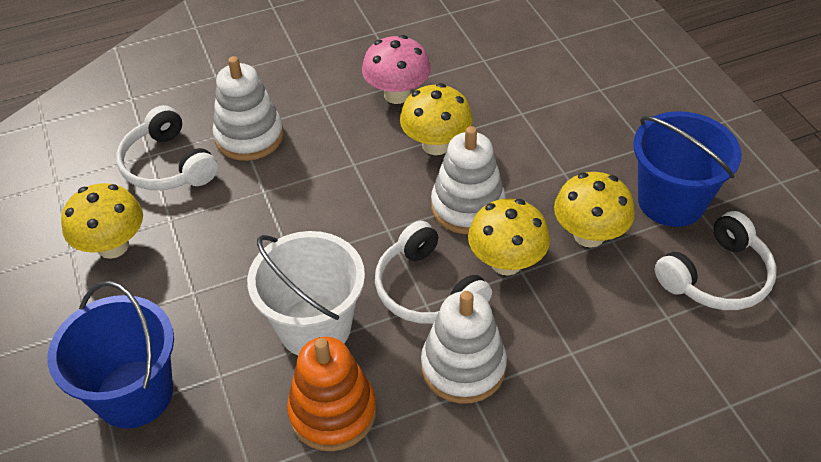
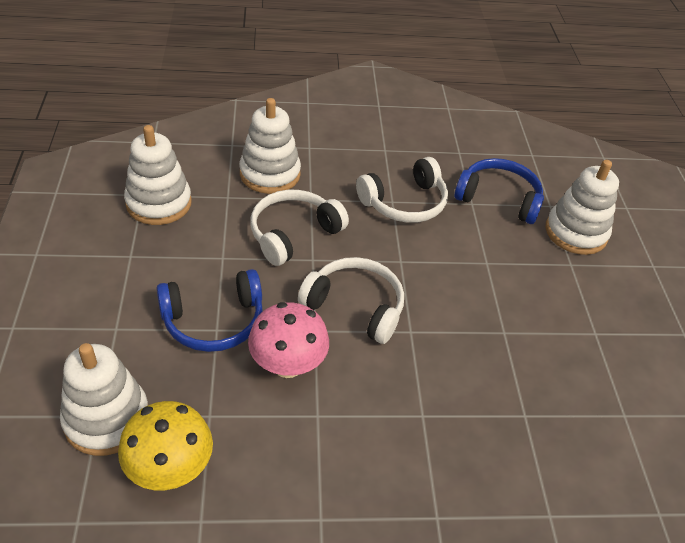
blue bucket: [48,281,174,429] [633,111,742,227] = 2 -> none = 0
blue headphones: none = 0 -> [156,269,263,352] [454,158,544,224] = 2
orange stacking toy: [287,337,376,451] = 1 -> none = 0
white bucket: [247,231,365,355] = 1 -> none = 0
white stacking toy: [213,56,284,161] [421,291,507,404] [431,126,506,234] = 3 -> [60,343,148,456] [124,125,192,225] [239,98,301,194] [545,160,619,255] = 4
yellow mushroom: [61,183,143,259] [400,83,473,155] [468,198,550,275] [554,172,635,248] = 4 -> [118,401,213,490] = 1

